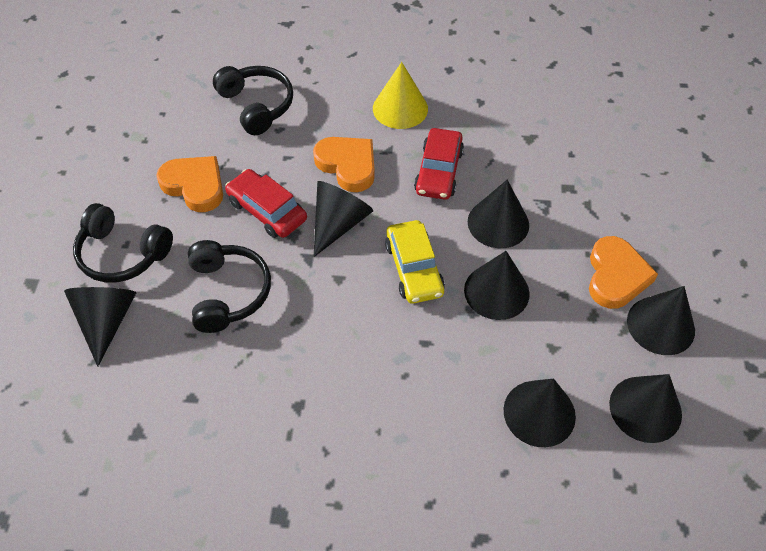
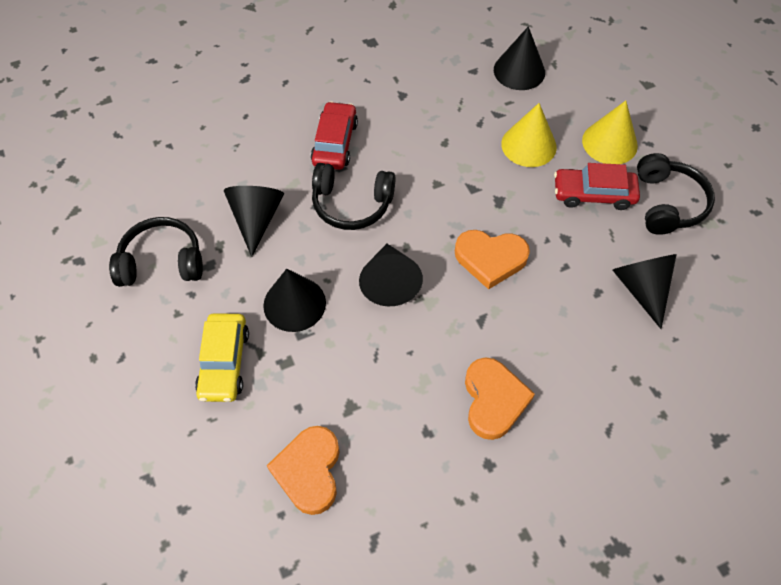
black cone: [64,287,136,367] [314,181,373,257] [464,251,530,320] [468,180,529,248] [504,379,576,447] [609,374,682,443] [627,286,695,355] = 7 -> [224,186,284,257] [263,269,326,332] [359,244,423,306] [494,26,545,90] [613,254,677,329] = 5
yellow cone: [373,62,428,129] = 1 -> [501,103,557,167] [582,101,638,164] = 2

